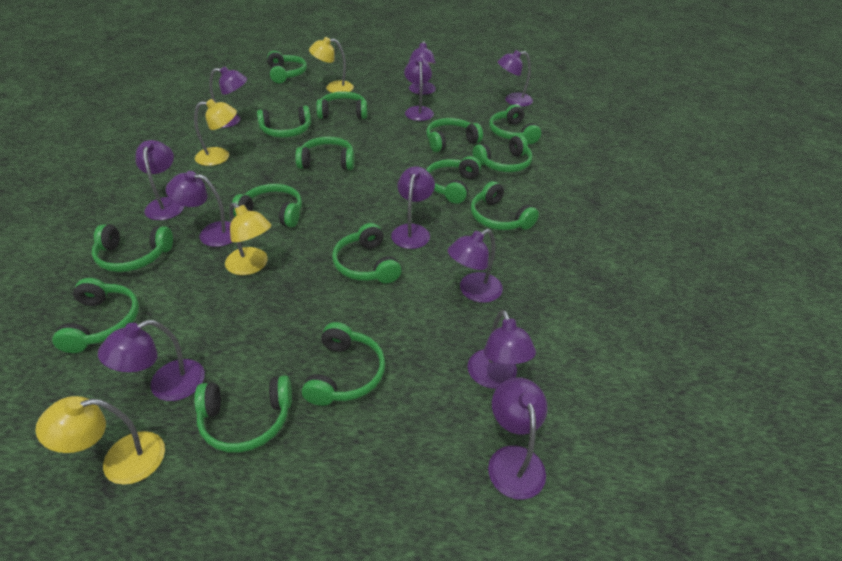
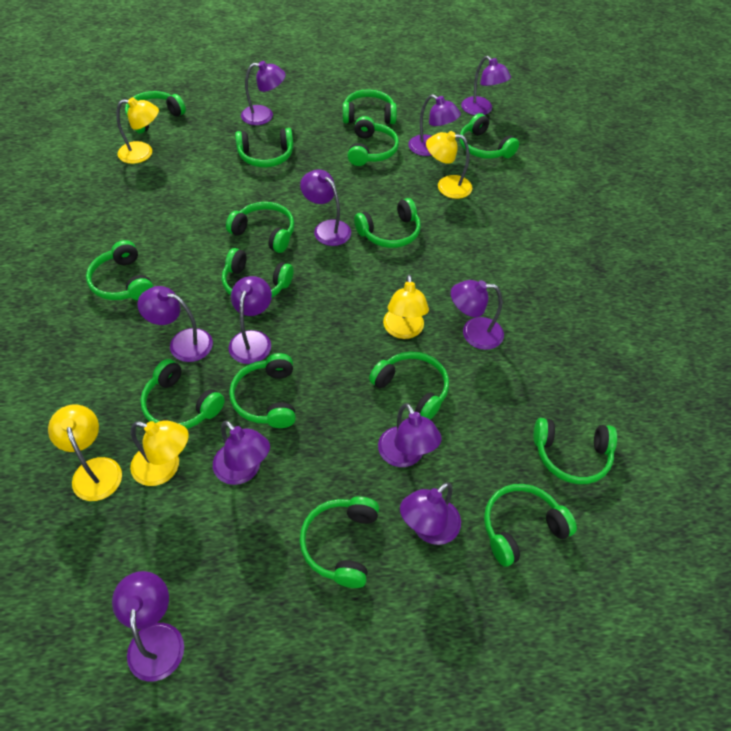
yellow lamp: [36,396,165,485] [194,99,237,166] [225,203,271,275] [309,37,354,93] = 4 -> [48,405,122,501] [116,97,159,164] [130,420,189,486] [383,274,429,339] [426,131,472,199] = 5

